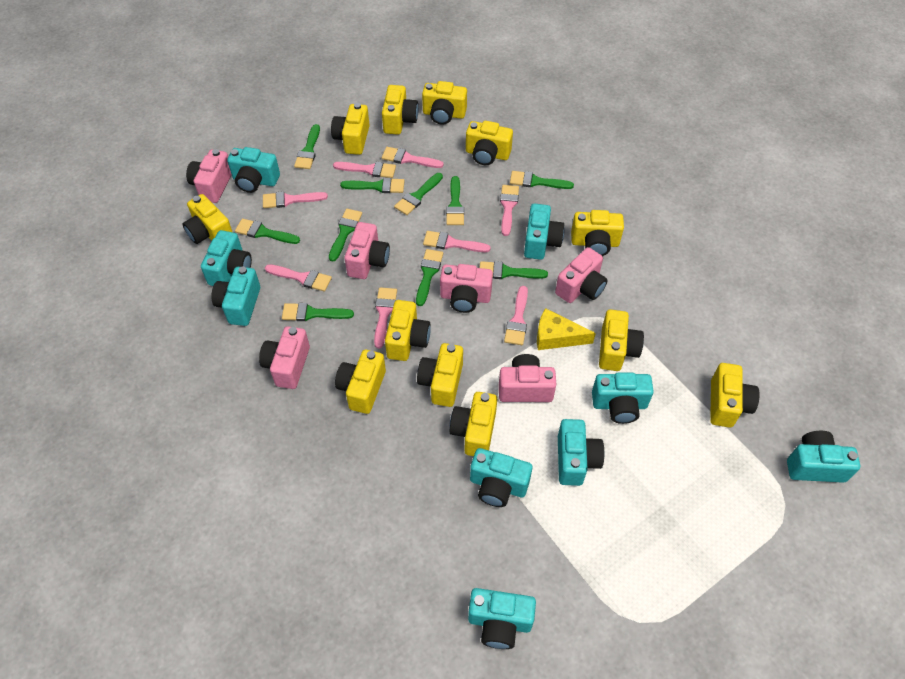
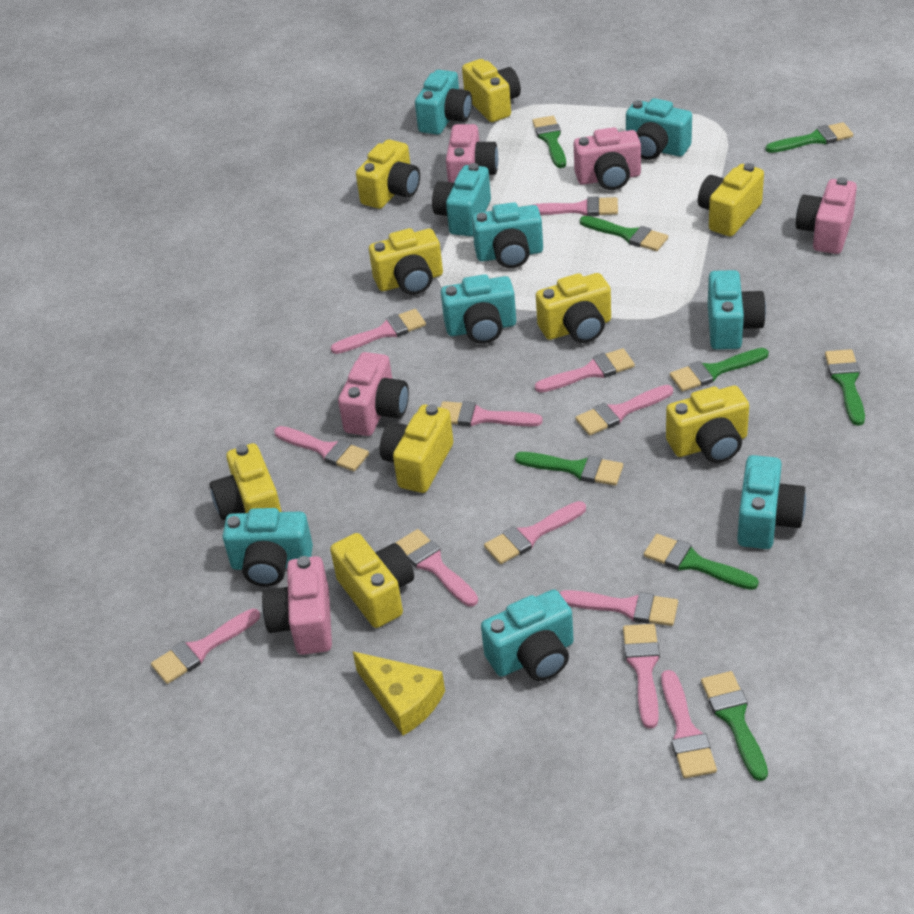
green brush: [235,218,300,244] [282,303,354,321] [294,124,320,169] [329,209,362,262] [340,178,404,193] [394,173,443,215] [416,249,443,306] [446,176,464,225] [479,261,548,279] [510,171,574,189] = 10 -> [515,452,623,486] [532,116,566,168] [580,216,668,251] [644,534,759,590] [670,348,769,392] [701,671,768,781] [765,122,853,153] [825,349,865,426] = 8
pink brush: [263,191,328,208] [265,264,332,291] [333,162,396,178] [374,287,397,348] [382,147,444,168] [423,231,491,252] [500,185,519,236] [504,286,528,345] = 8 -> [151,608,260,684] [274,426,369,471] [331,309,426,354] [395,529,478,607] [440,401,543,427] [484,501,586,564] [532,197,618,216] [535,348,635,393] [560,590,678,626] [575,385,673,435] [623,624,660,728] [661,670,717,778] = 12
pink camera: [186,149,232,203] [259,326,310,389] [344,222,390,279] [440,264,493,313] [499,354,556,402] [555,247,608,303] = 6 -> [262,556,332,655] [338,352,409,436] [446,124,498,183] [574,127,641,190] [796,177,857,254] = 5
yellow camera: [183,194,232,244] [331,103,370,155] [335,350,386,414] [382,85,419,135] [385,300,431,361] [417,343,463,407] [422,81,467,125] [450,392,497,456] [466,121,513,165] [571,210,624,256] [599,309,644,371] [710,363,760,428] = 12 -> [210,443,282,520] [330,533,414,628] [356,139,420,209] [369,228,443,295] [380,404,453,493] [462,59,521,122] [536,273,611,343] [666,386,749,463] [698,163,764,236] = 9

